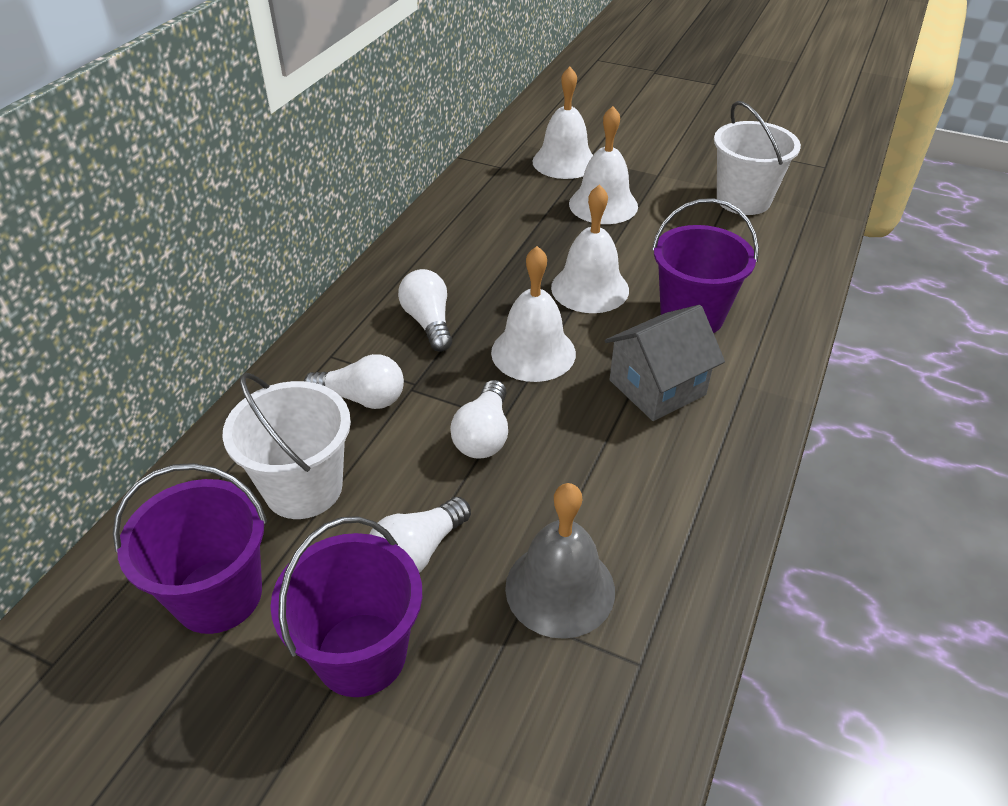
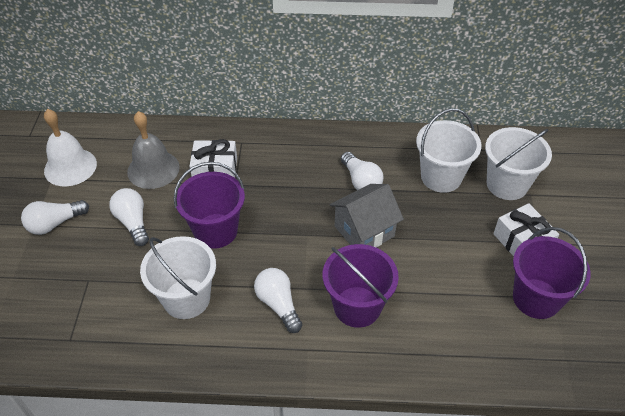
white bell: [491,246,576,382] [532,67,593,179] [551,184,629,313] [569,106,638,224] = 4 -> [44,109,97,186] = 1
white bucket: [222,372,351,519] [714,101,801,215] = 2 -> [140,236,216,319] [416,108,481,193] [485,127,552,200] = 3
white gift: none = 0 -> [189,139,237,178] [493,203,559,256] = 2

